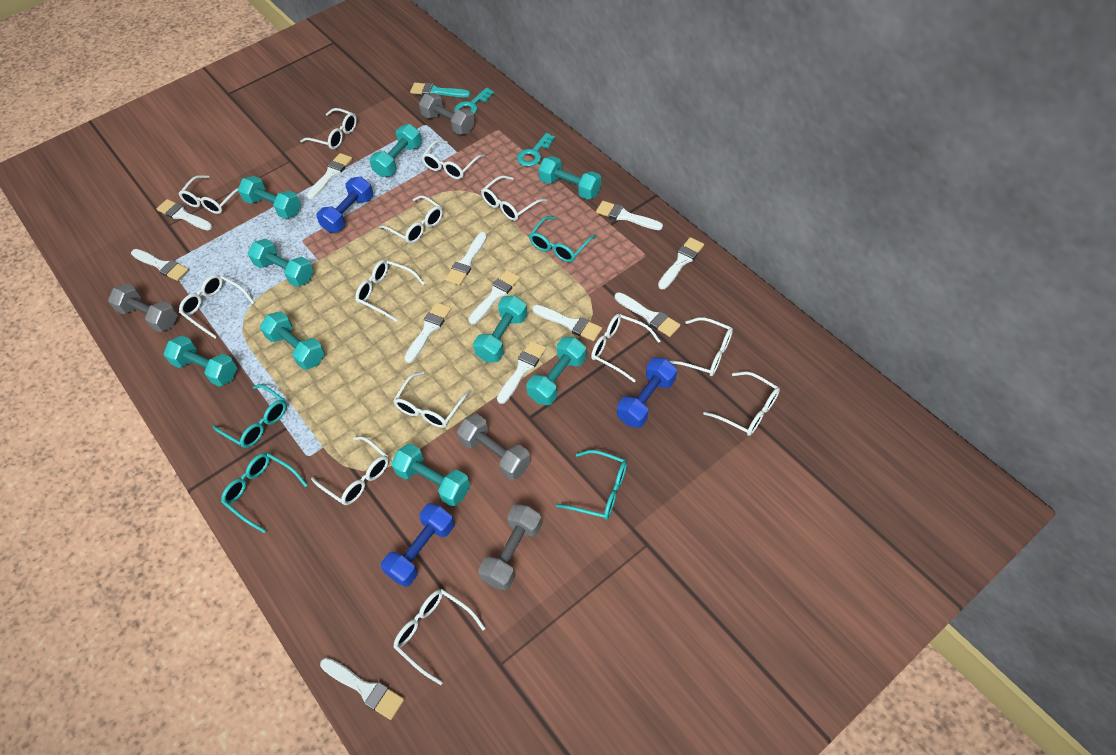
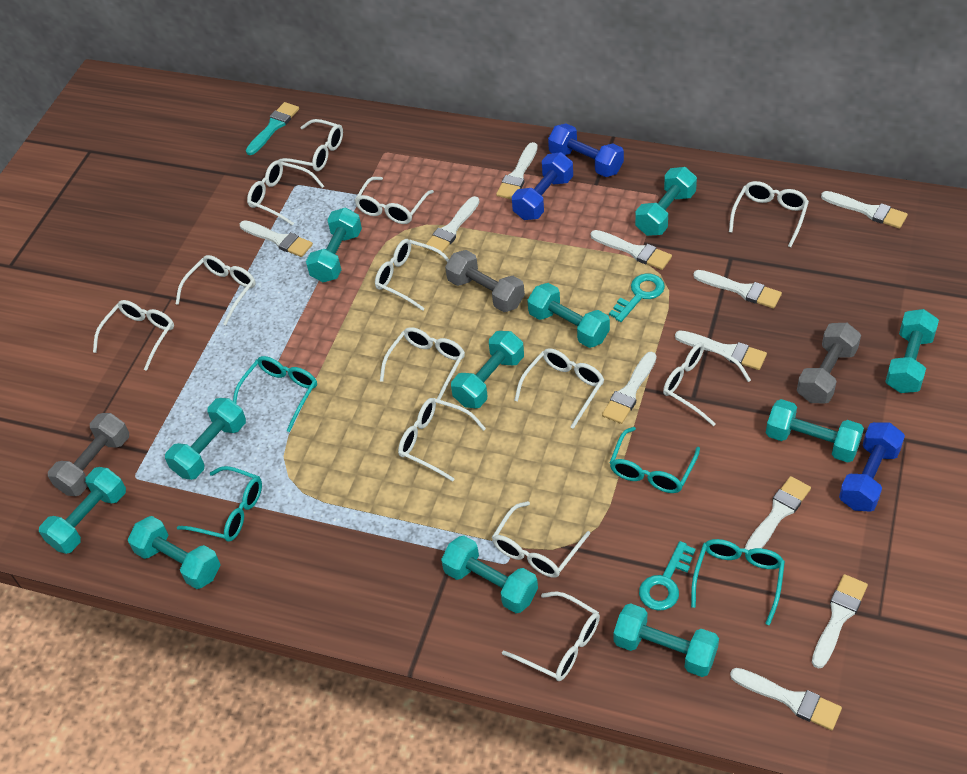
grey dumbbell: [108,284,178,332] [419,93,475,135] [457,414,531,480] [479,504,542,590] = 4 -> [48,413,129,496] [445,250,525,312] [797,323,861,403] = 3
turquoise dumbbell: [164,336,237,387] [238,176,301,219] [248,239,314,287] [260,311,325,370] [369,124,422,177] [391,443,470,507] [473,296,528,362] [527,337,586,405] [538,156,601,199] = 9 -> [39,467,126,554] [128,516,221,589] [165,398,246,480] [306,207,362,282] [441,536,538,613] [451,331,524,408] [527,283,610,348] [614,603,719,677] [635,167,697,236] [766,399,864,463] [885,309,939,393] = 11
white brush: [131,249,189,281] [156,199,212,231] [307,153,352,199] [320,657,404,720] [404,302,451,363] [445,232,487,285] [468,270,520,324] [497,341,546,404] [532,305,602,341] [596,201,663,230] [615,292,680,337] [658,237,704,289] = 12 -> [240,220,313,257] [424,196,479,255] [496,142,538,200] [591,230,672,270] [602,352,657,424] [675,330,767,370] [693,270,782,309] [730,668,842,730] [745,476,811,550] [812,574,868,669] [821,191,908,229] = 11

